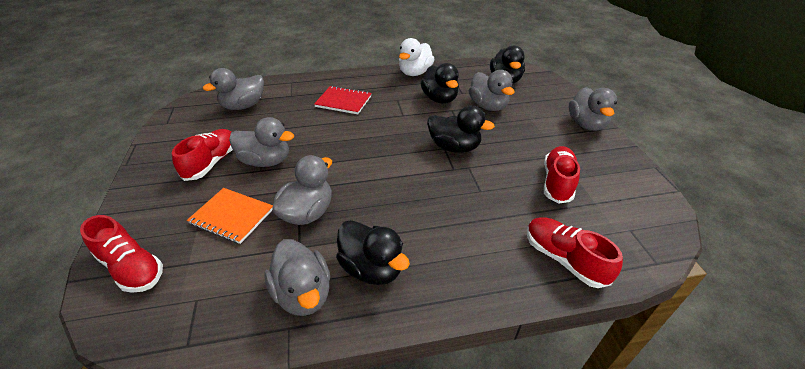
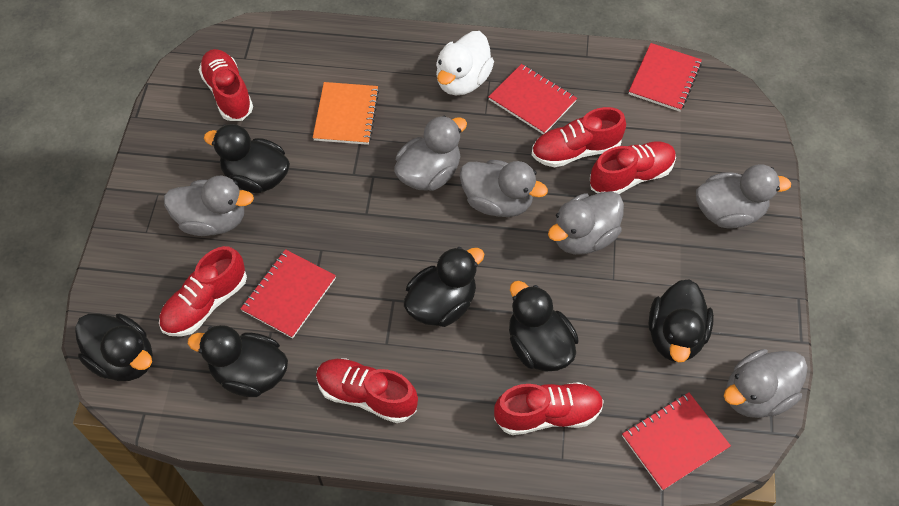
black duck: [336,220,410,285] [420,63,459,104] [427,105,495,153] [490,46,525,84] = 4 -> [75,314,153,381] [188,325,288,397] [204,124,290,193] [404,247,484,327] [509,281,579,371] [649,279,714,362] = 6
red notebook: [314,86,372,114] = 1 -> [240,249,336,339] [488,64,577,134] [622,392,731,491] [629,43,702,112] = 4
red shoe: [80,215,163,293] [172,129,233,181] [527,217,623,288] [544,146,580,204] = 4 -> [159,246,247,336] [199,49,253,121] [316,358,418,423] [494,382,604,435] [532,107,626,168] [590,141,676,194] = 6

